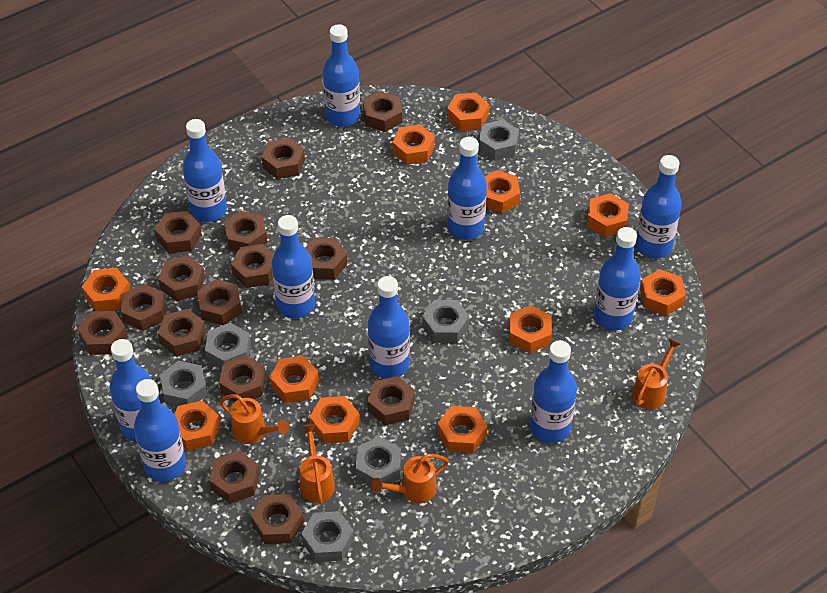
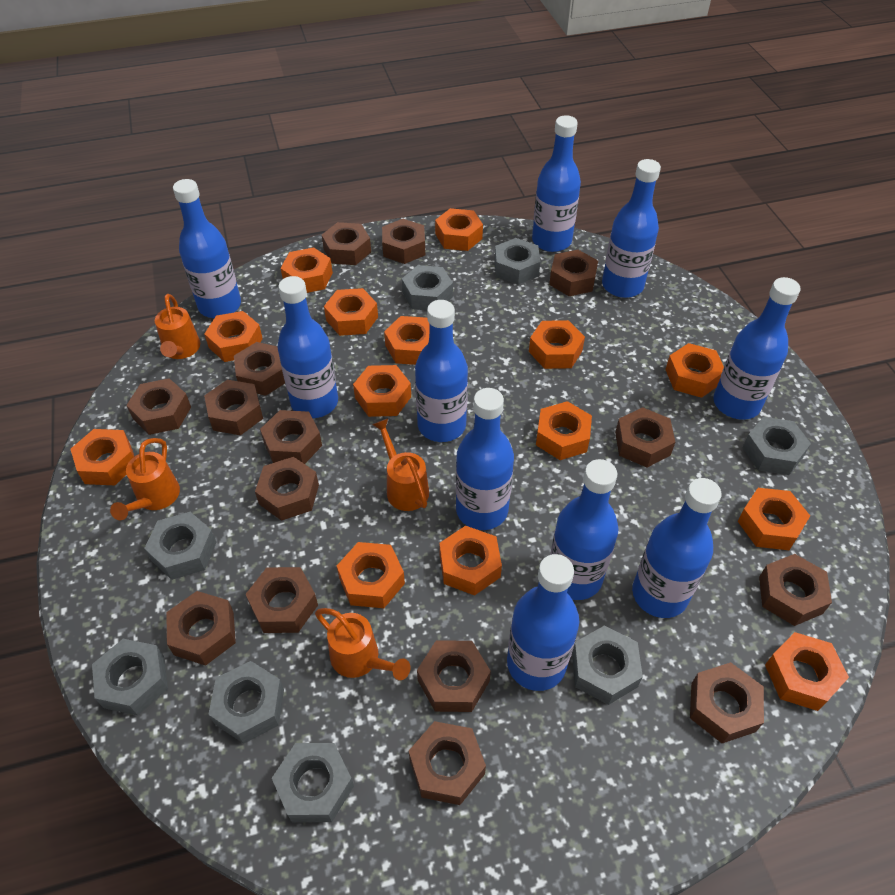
grey nut: [160,361,208,407] [205,323,251,369] [301,511,354,562] [356,437,401,486] [422,300,470,343] [478,120,519,161] = 6 -> [92,639,168,716] [144,512,216,580] [208,661,284,744] [272,743,354,822] [402,265,453,310] [494,238,540,285] [572,625,643,705] [742,417,811,475] = 8
orange nut: [82,268,130,311] [174,401,220,451] [270,356,319,403] [309,396,359,444] [392,125,435,165] [437,406,487,453] [447,93,489,131] [485,170,520,213] [509,305,551,353] [587,193,629,237] [640,269,686,316] = 11 -> [71,429,135,485] [204,311,263,362] [281,247,333,293] [324,288,378,336] [337,542,405,608] [353,365,411,417] [384,316,429,365] [435,208,483,251] [439,526,502,596] [529,320,585,369] [536,401,592,460] [665,343,724,398] [737,488,810,550] [765,632,849,711] = 14

